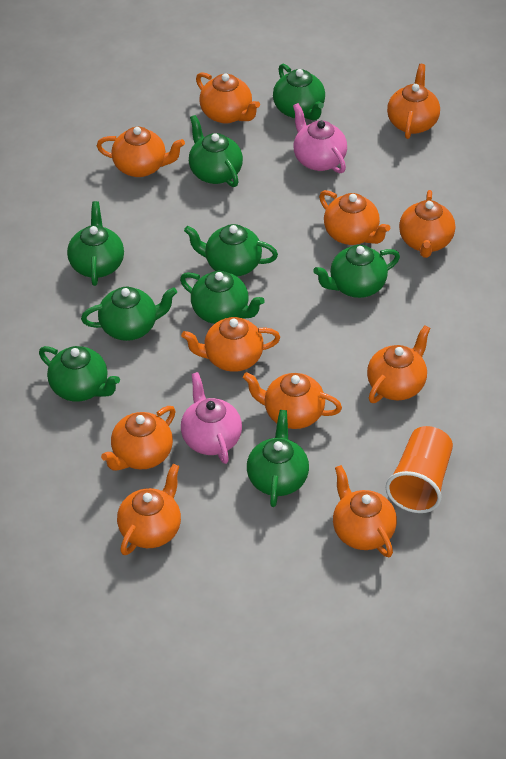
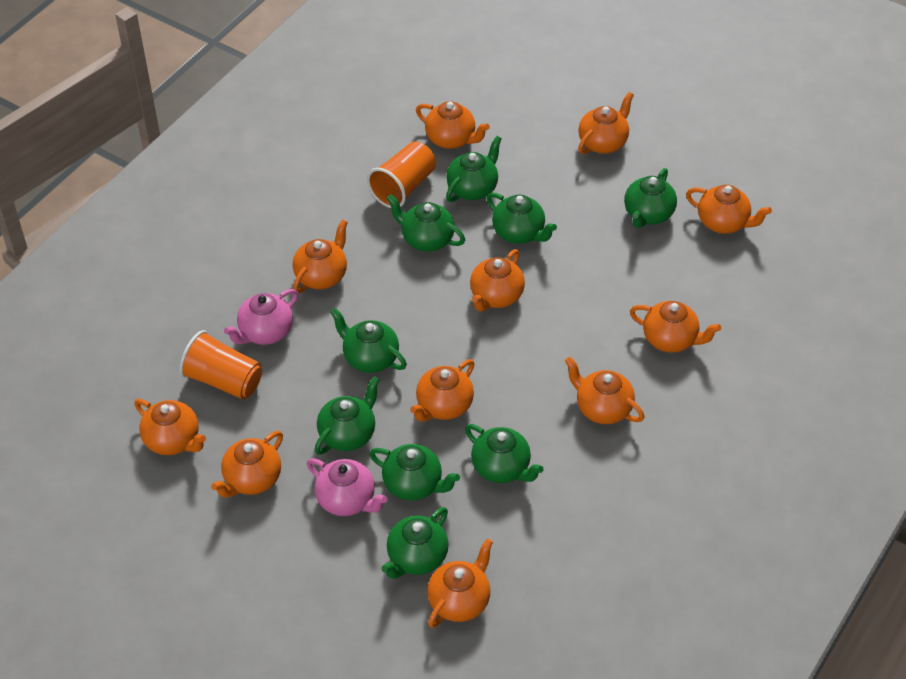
orange cup: [386,426,453,513] = 1 -> [179,330,262,399] [367,141,436,208] = 2

